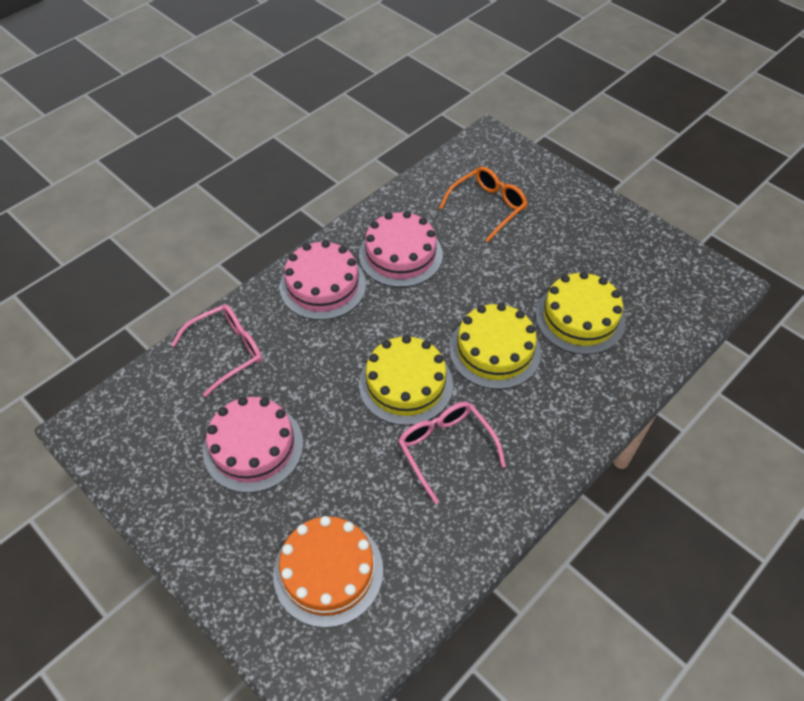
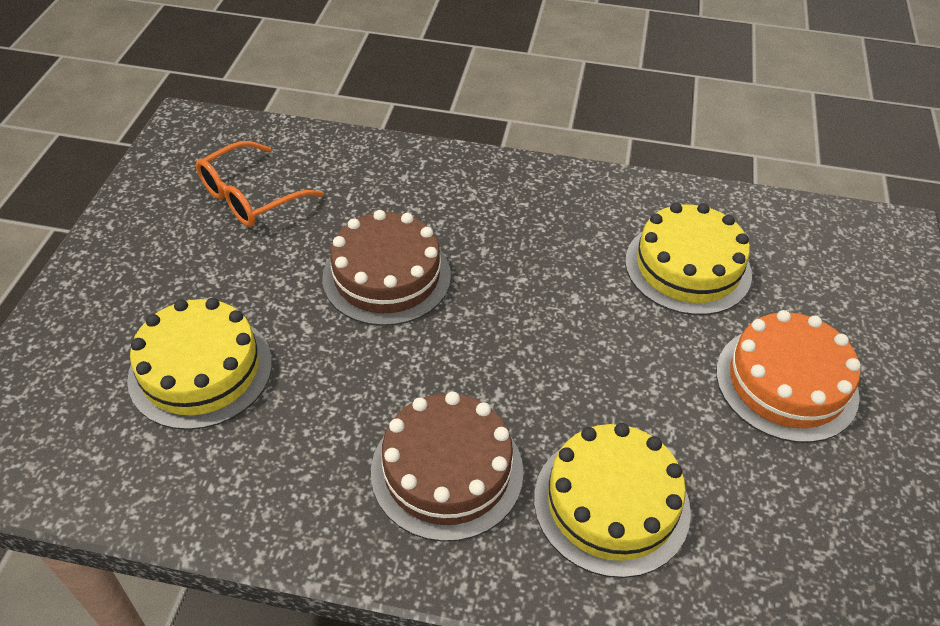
brown cake: none = 0 -> [322,210,451,326] [371,392,524,542] = 2
pink cake: [203,397,303,493] [279,240,366,320] [359,211,443,287] = 3 -> none = 0
pink glasses: [171,304,262,397] [398,402,506,504] = 2 -> none = 0

